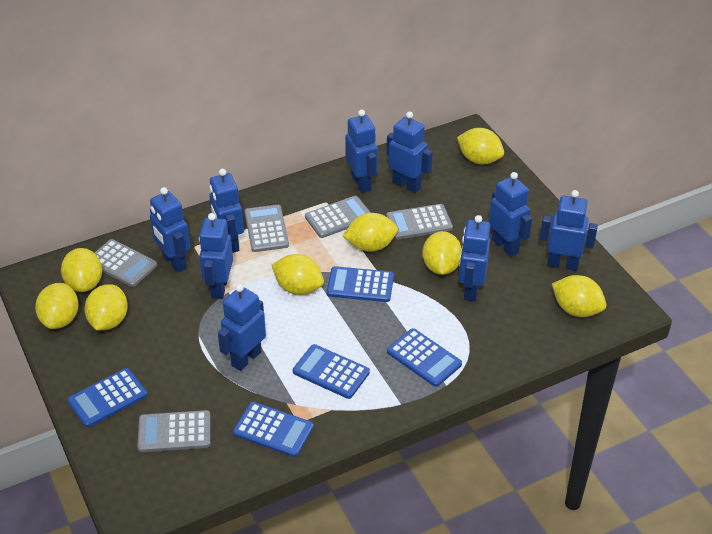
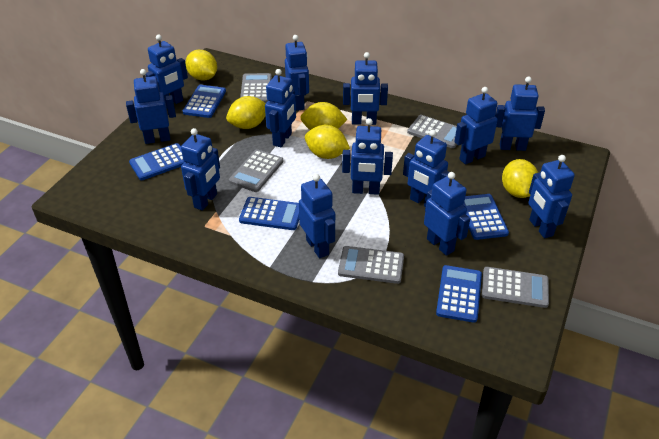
blue robot: [150,187,190,272] [199,213,233,299] [209,169,244,253] [218,284,266,371] [345,110,378,193] [386,111,433,193] [459,215,490,301] [489,172,532,257] [540,190,598,271] = 9 -> [126,69,176,144] [146,34,188,108] [181,128,220,211] [265,69,296,147] [285,35,309,111] [299,174,335,258] [342,118,393,195] [343,52,388,125] [403,130,449,207] [424,172,470,256] [454,87,498,164] [496,77,545,151] [528,155,575,238] = 13
yellow lemon: [35,283,78,329] [61,248,102,292] [84,284,128,330] [272,254,324,295] [343,213,398,252] [422,231,462,275] [457,128,504,165] [552,275,606,317] = 8 -> [185,50,217,80] [226,96,266,129] [300,102,348,130] [305,125,350,159] [502,159,538,198] = 5

